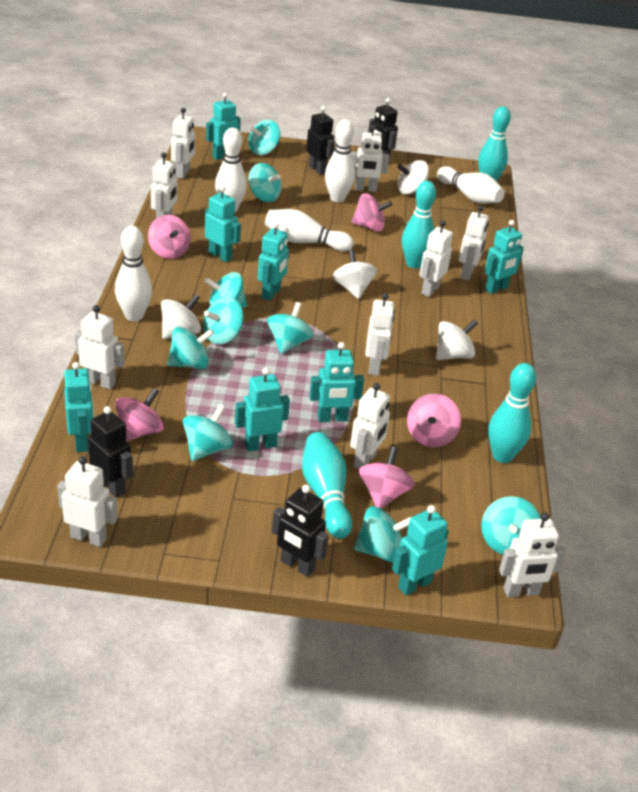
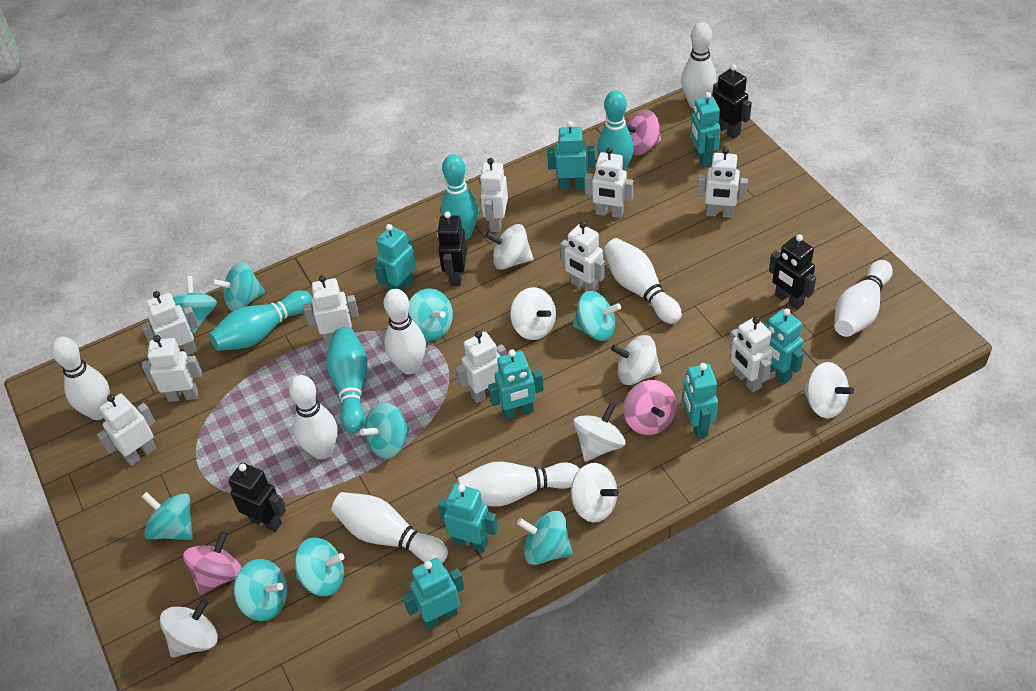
pink spinning top: [115,388,164,441] [148,215,191,259] [352,193,392,232] [359,446,415,509] [407,394,461,447] = 5 -> [183,531,241,595] [624,380,677,435] [626,110,661,156] = 3
white bowling pin: [115,226,153,321] [215,128,247,212] [265,209,353,251] [325,119,355,202] [437,166,505,204] = 5 -> [51,337,110,420] [289,375,338,459] [331,492,448,563] [384,289,426,374] [457,462,580,507] [604,238,682,324] [681,22,716,108] [835,260,893,337] = 8
white spinning top: [161,294,201,339] [333,249,377,299] [398,160,429,195] [436,319,478,360] = 4 -> [160,599,218,658] [485,224,533,270] [510,287,556,340] [571,463,619,522] [573,403,625,462] [611,335,661,385] [803,362,854,419] = 7

